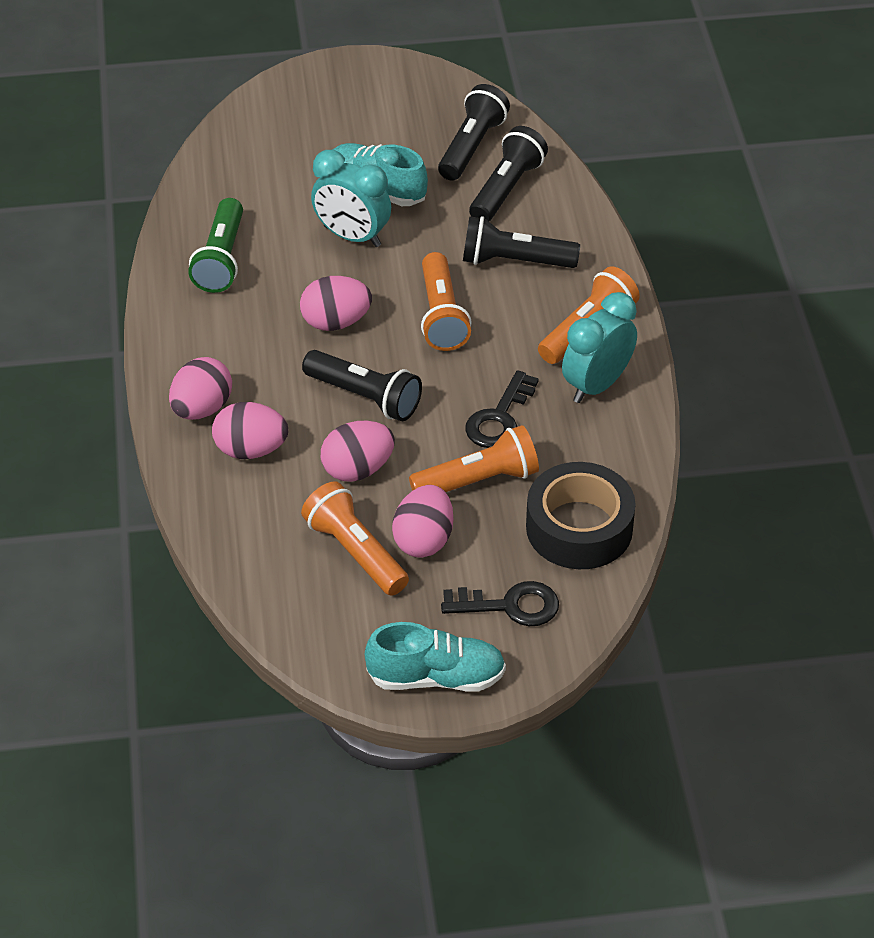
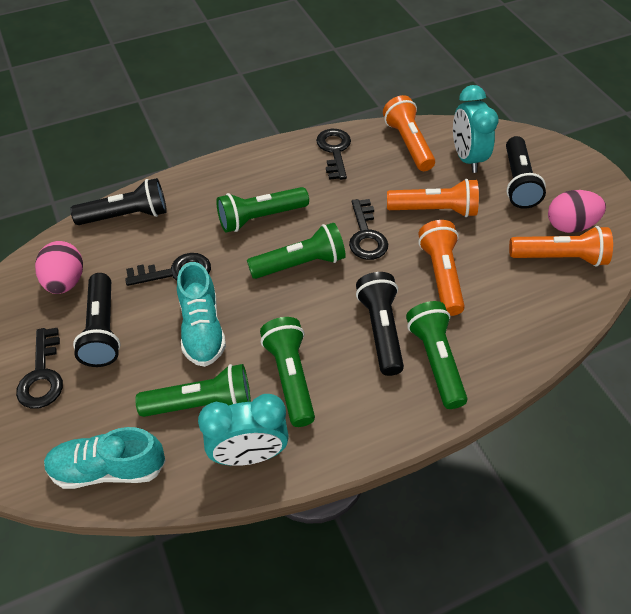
black key: [441,581,559,626] [465,370,539,448] = 2 -> [16,328,63,409] [125,253,211,286] [316,129,351,180] [349,199,388,260] = 4
black tape: [526,462,636,569] = 1 -> none = 0
green flashlight: [188,198,243,293] = 1 -> [135,364,251,417] [216,187,309,232] [247,223,346,279] [260,317,315,427] [406,301,468,409] = 5
pink egg: [169,357,232,420] [212,402,288,459] [300,276,372,331] [321,421,395,482] [392,485,453,558] = 5 -> [35,241,83,294] [548,190,606,233] = 2

